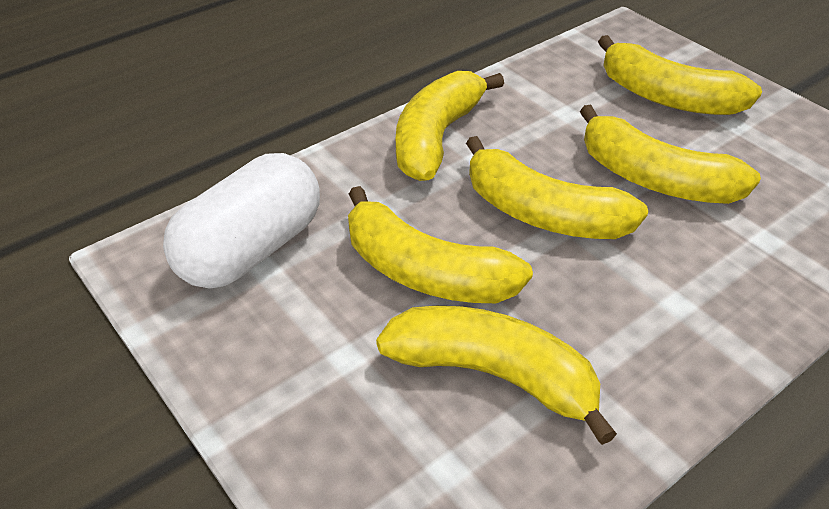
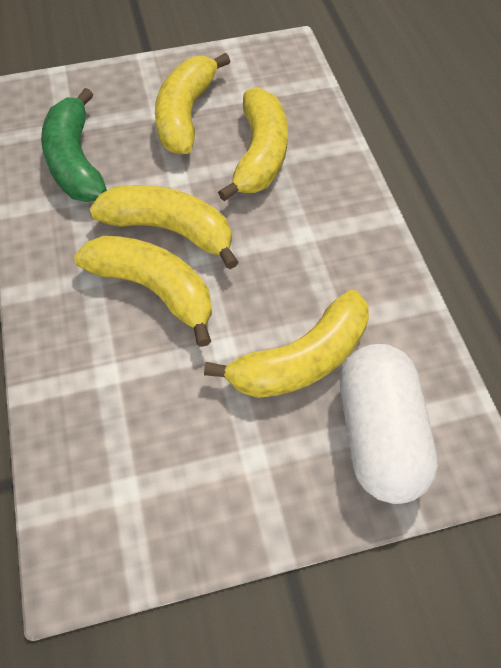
green banana: none = 0 -> [41,88,107,202] = 1
yellow banana: [348,186,533,303] [376,306,617,445] [396,71,504,181] [466,136,648,239] [580,105,761,204] [598,35,762,115] = 6 -> [74,236,212,347] [89,185,239,269] [155,53,230,154] [204,290,369,398] [218,87,288,201] = 5

